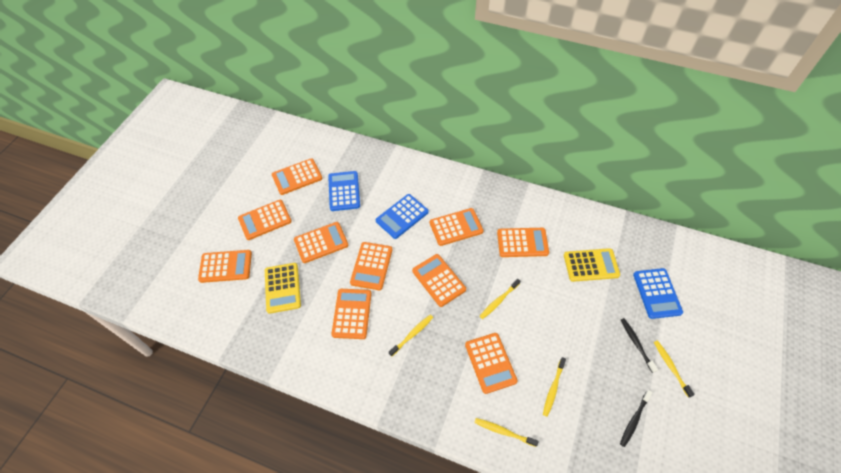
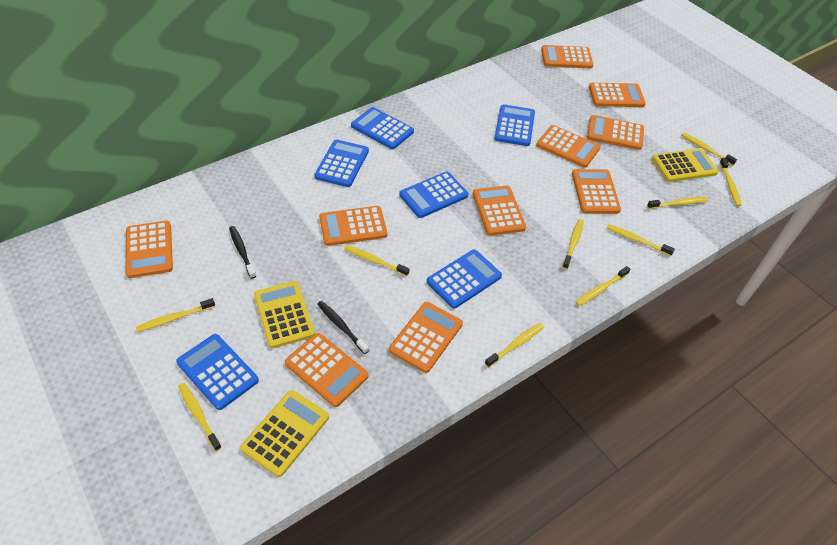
blue calculator: [328,171,360,211] [376,194,429,239] [633,268,683,319] = 3 -> [176,334,259,410] [314,139,369,187] [351,107,414,149] [399,172,468,218] [427,250,502,309] [494,104,535,146] = 6
yellow calculator: [265,263,301,314] [564,248,620,282] = 2 -> [240,390,329,477] [254,281,315,348] [652,148,719,182] = 3
yellow toothbrush: [389,314,433,356] [474,418,538,447] [479,279,521,319] [543,357,566,417] [654,341,695,398] = 5 -> [136,298,215,332] [178,383,222,451] [344,245,409,276] [485,323,544,368] [562,219,584,269] [575,266,630,306] [607,224,675,256] [647,197,708,209] [681,132,737,166] [720,158,742,206] = 10

